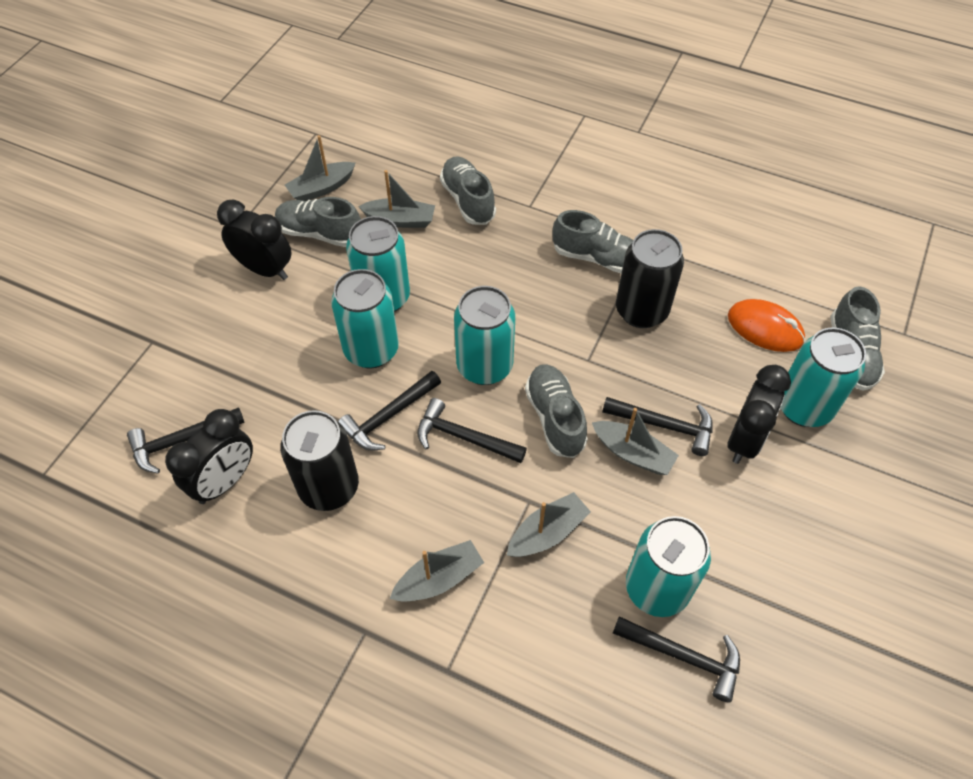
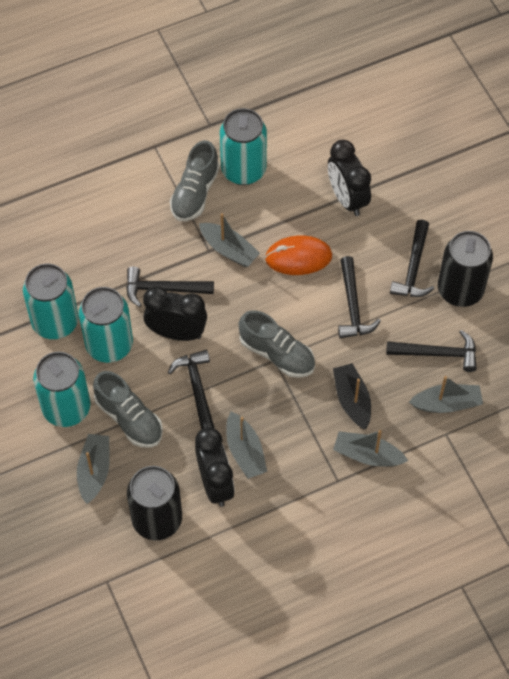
black boat: none = 0 -> [333,363,371,430] = 1
grey shoe: [275,197,361,247] [440,156,496,225] [525,364,588,458] [553,210,633,273] [830,286,885,391] = 5 -> [93,371,163,448] [170,140,220,221] [239,310,315,378] = 3
turquoise can: [331,269,399,369] [346,216,410,312] [454,286,515,385] [626,516,711,617] [781,327,866,427] = 5 -> [23,263,79,339] [33,352,90,427] [79,287,133,363] [220,108,267,185] = 4

